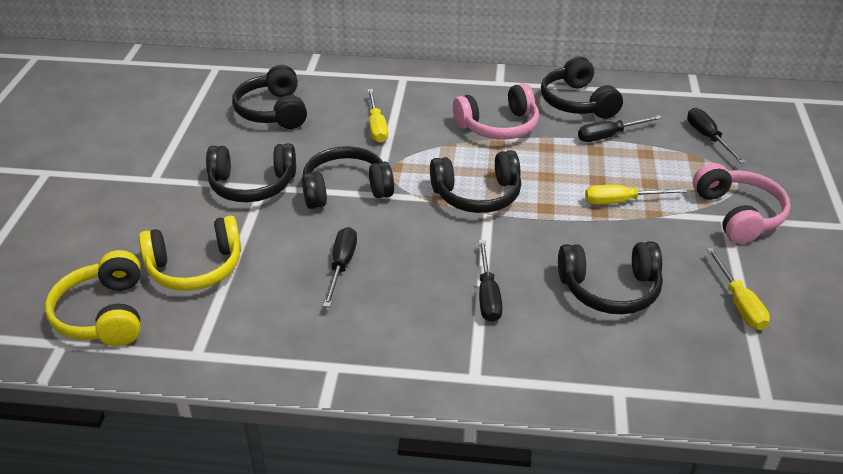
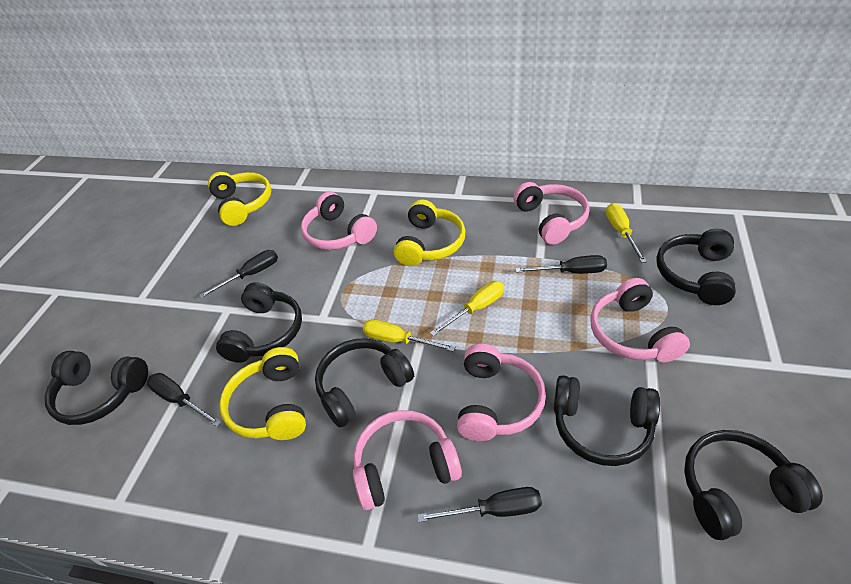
pink headphones: [453,83,539,140] [693,163,791,244] = 2 -> [301,192,377,250] [353,410,462,510] [457,344,546,441] [513,182,590,245] [590,278,690,362] = 5
yellow headphones: [45,250,141,346] [139,216,241,291] = 2 -> [208,172,271,226] [219,347,306,440] [394,200,466,266] = 3

